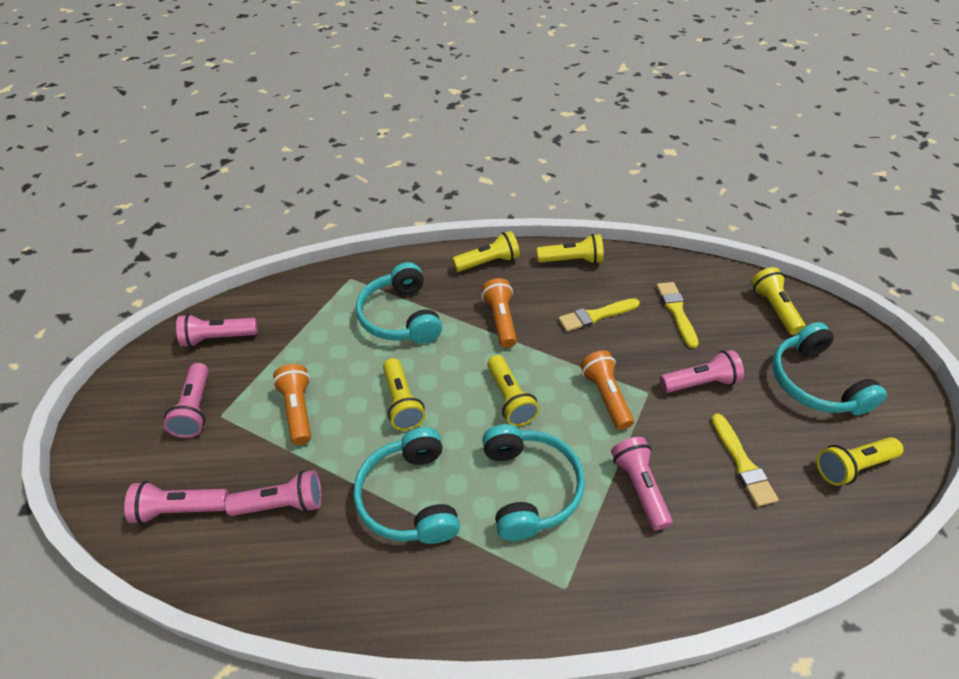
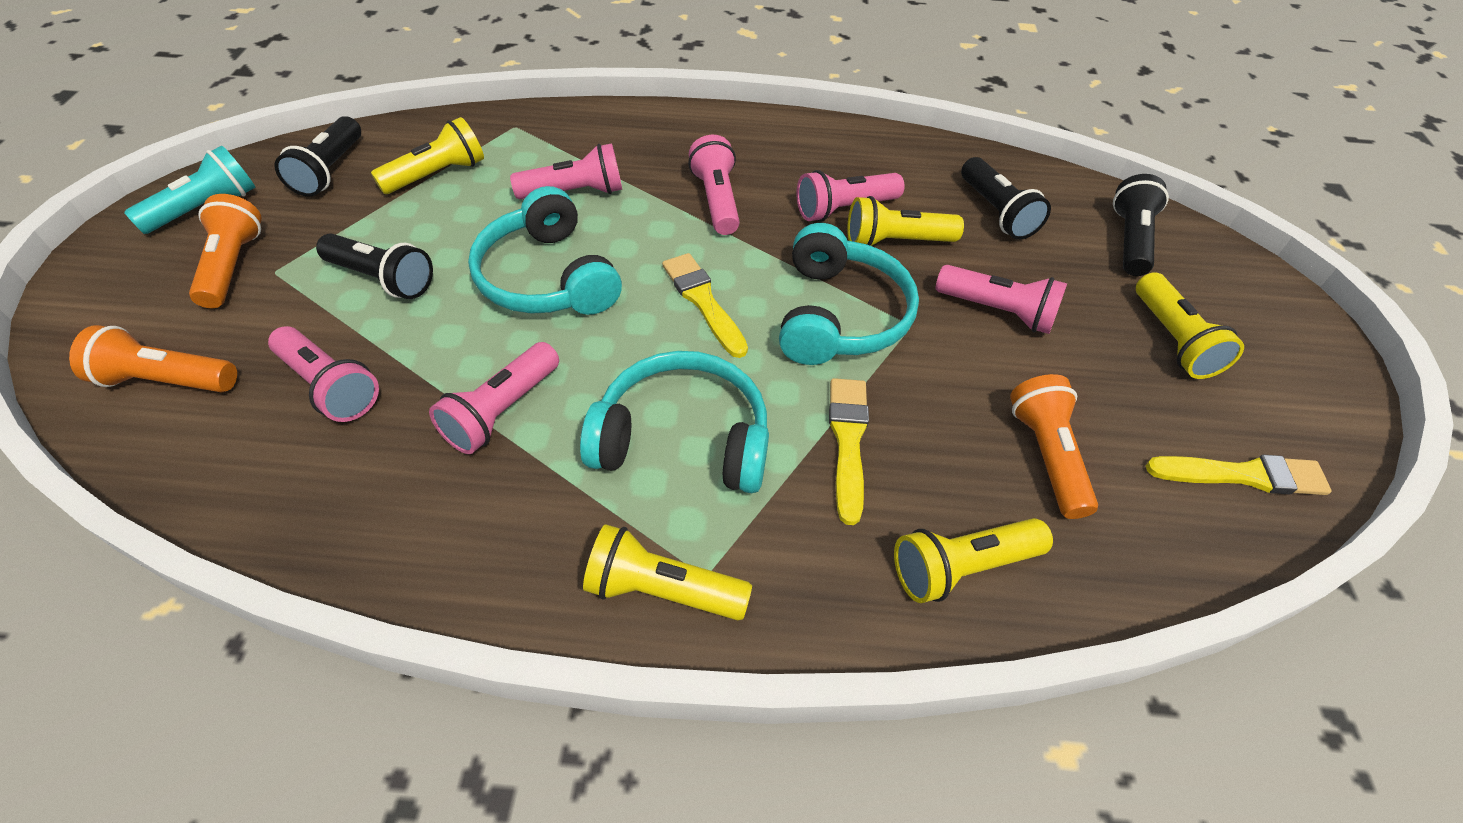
black flashlight: none = 0 -> [274,116,361,197] [316,234,433,299] [961,157,1051,240] [1113,174,1169,276] = 4
turquoise flashlight: none = 0 -> [124,145,256,234] = 1
turquoise headphones: [354,427,460,544] [356,262,442,344] [482,424,585,541] [772,322,887,415] = 4 -> [468,186,622,315] [580,351,769,493] [779,223,919,365] = 3
yellow flashlight: [383,358,425,431] [452,231,520,272] [487,355,539,426] [537,234,604,264] [751,267,806,335] [816,437,904,486] = 6 -> [371,117,484,194] [583,524,752,620] [847,196,964,246] [894,518,1053,603] [1136,272,1244,379] = 5

